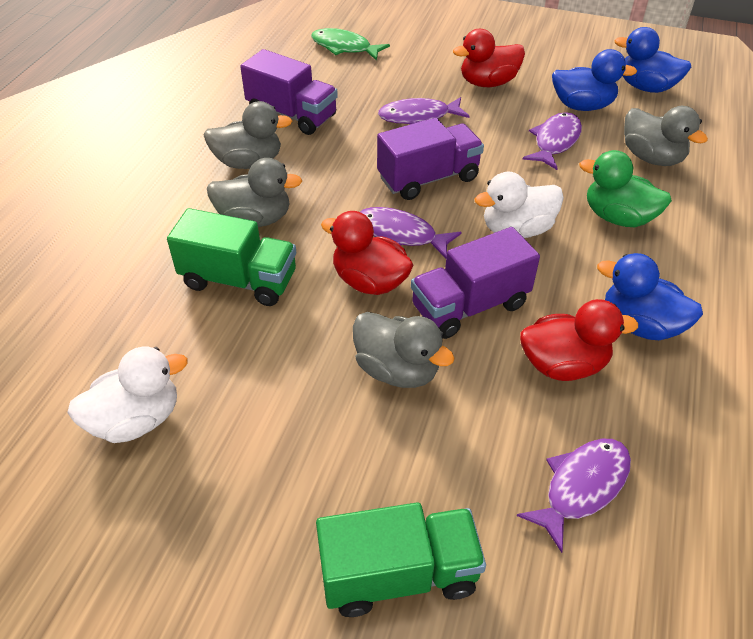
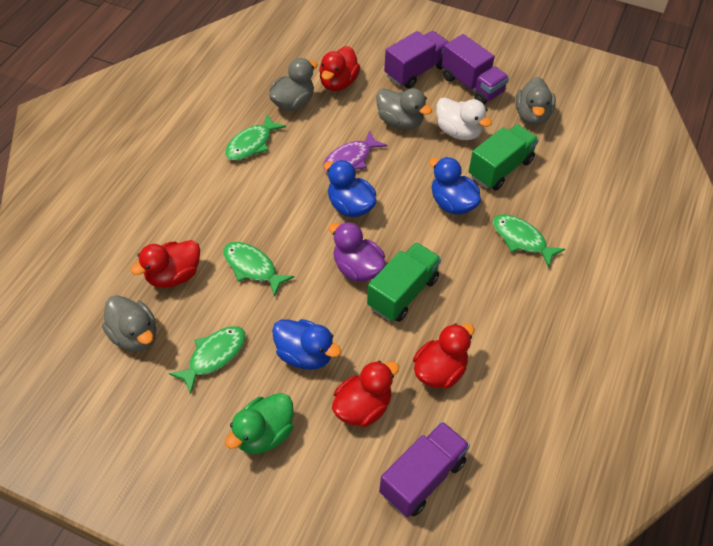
green fish: [311,28,390,61] = 1 -> [169,326,245,394] [223,242,294,297] [225,114,286,160] [493,214,565,267] = 4
purple duck: none = 0 -> [329,222,386,281] = 1
purple fish: [360,207,461,258] [378,97,469,124] [517,439,631,553] [523,112,582,170] = 4 -> [323,130,387,173] = 1
red duck: [321,211,413,295] [453,29,525,87] [520,299,638,381] = 3 -> [130,240,200,288] [319,46,360,91] [332,361,399,427] [413,323,474,389] = 4
white duck: [67,347,188,443] [475,172,564,238] = 2 -> [436,97,492,140] = 1

